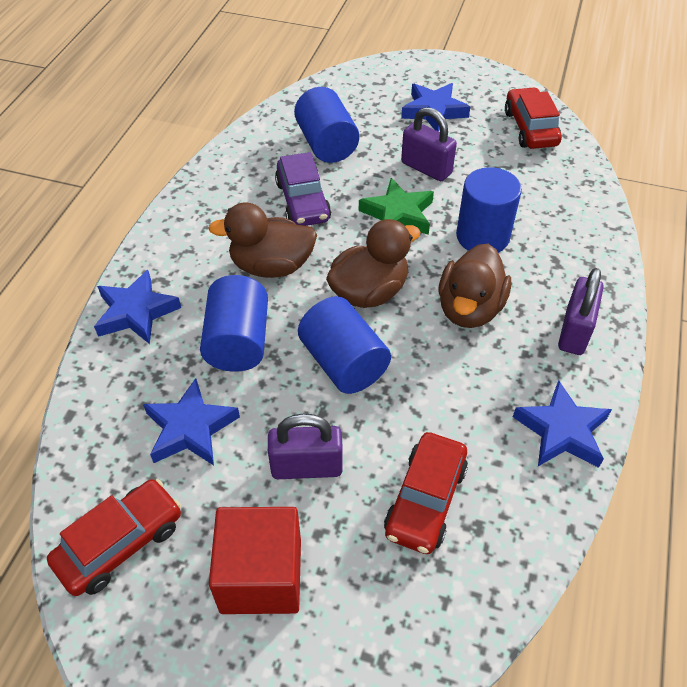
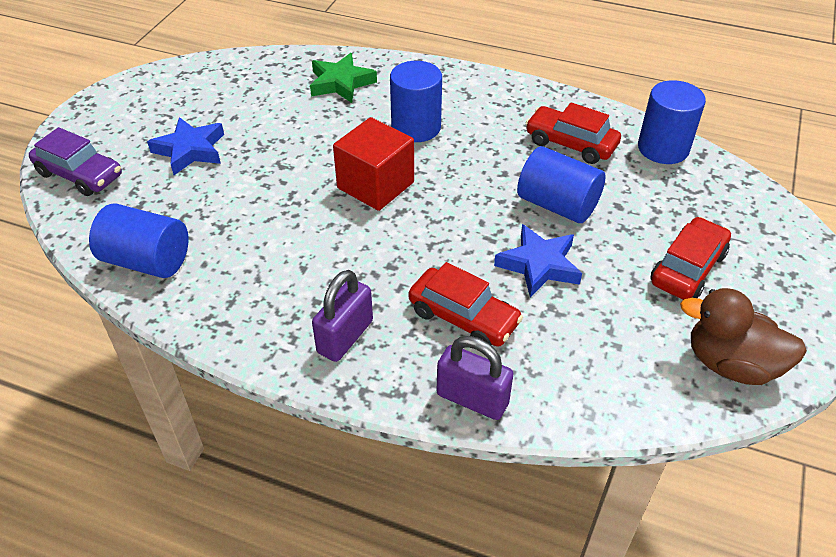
blue star: [94,270,181,344] [143,378,240,465] [401,83,470,131] [513,380,612,468] = 4 -> [147,117,224,175] [494,224,582,298] = 2
brown duck: [208,202,317,278] [326,219,421,308] [438,244,511,328] = 3 -> [680,288,807,385] = 1
purple padlock: [268,414,343,479] [401,107,457,181] [558,268,604,355] = 3 -> [312,270,373,362] [436,336,514,420] = 2

